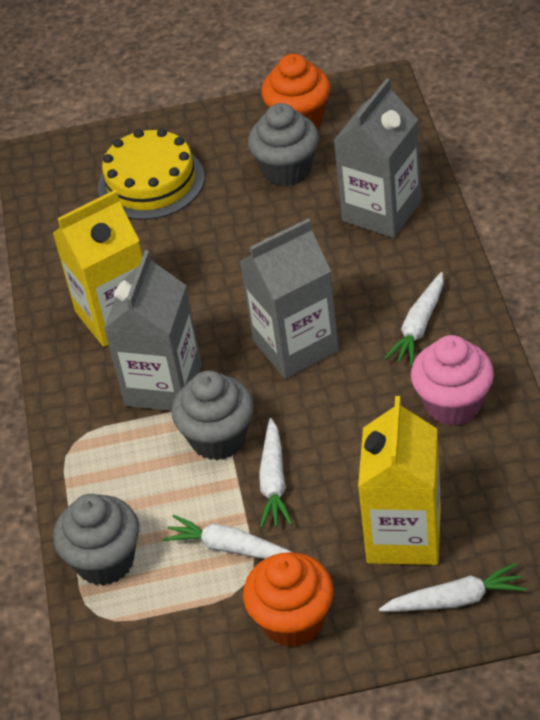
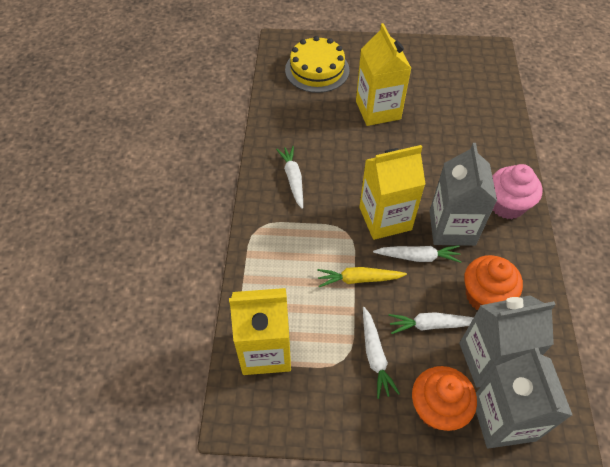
grey cupcake: [53,494,139,586] [172,371,254,460] [248,103,319,186] = 3 -> none = 0
yellow carrot: none = 0 -> [317,267,407,287] = 1
yellow carton: [53,190,143,347] [358,396,441,565] = 2 -> [229,288,291,375] [356,23,411,126] [359,145,425,240] = 3

